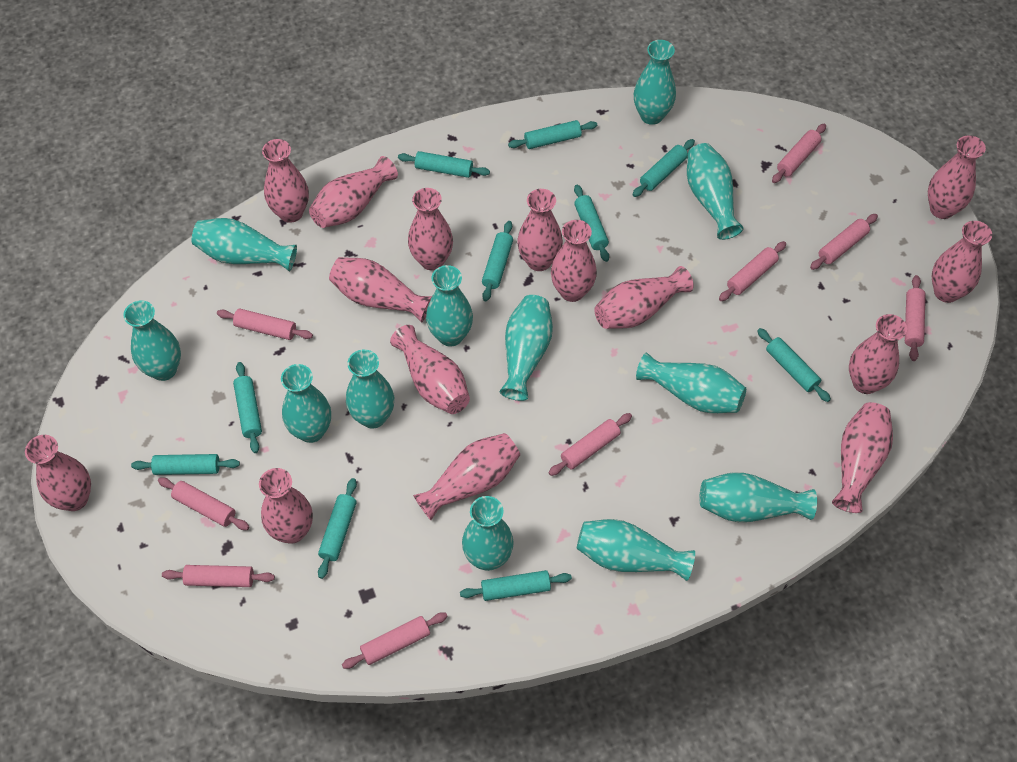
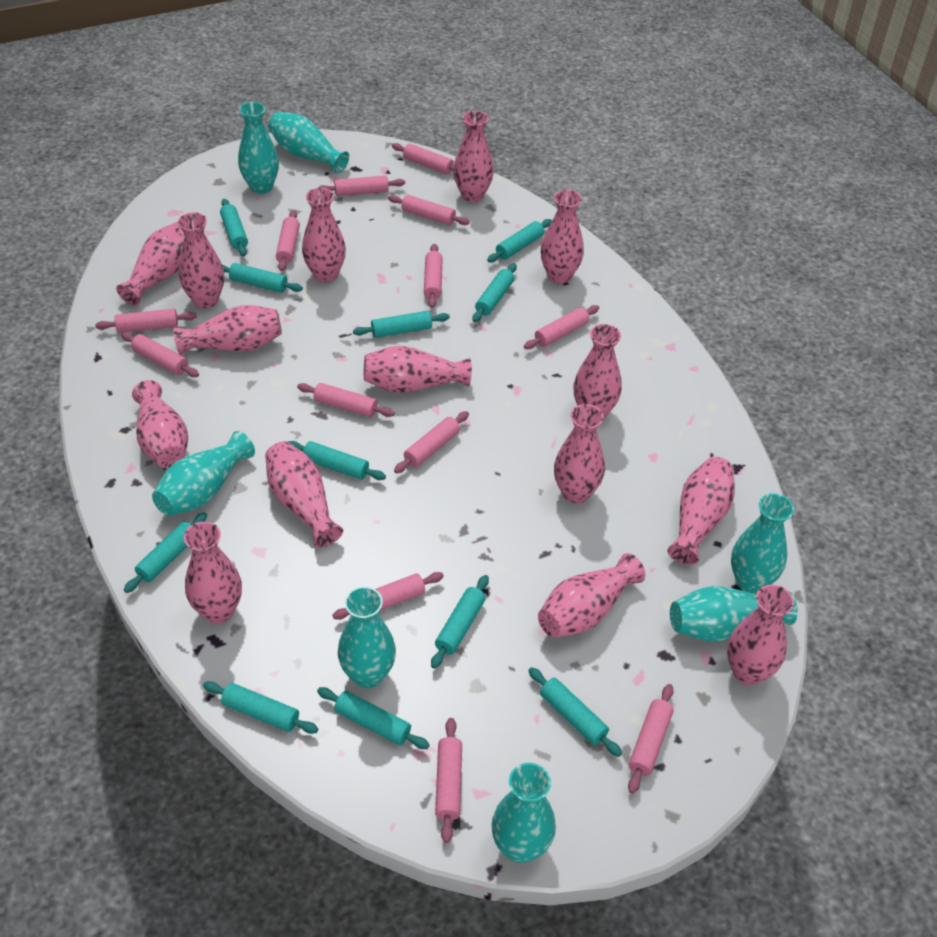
pink rolling pin: [158,477,249,530] [162,565,275,587] [217,309,313,340] [342,612,448,669] [548,413,632,476] [719,241,786,301] [772,124,826,183] [810,214,878,270] [905,275,926,361] = 9 -> [95,309,197,333] [121,332,199,377] [276,210,300,271] [297,383,395,417] [318,175,405,196] [333,572,444,620] [388,195,470,225] [392,143,454,175] [394,411,469,474] [424,244,443,308] [435,718,462,843] [524,305,599,349] [628,684,674,794] = 13
turquoise rolling pin: [131,454,240,475] [233,362,262,453] [318,478,357,579] [398,151,490,178] [460,570,572,601] [482,221,513,301] [508,120,597,149] [574,185,609,262] [633,139,695,197] [757,328,831,402] = 10 -> [124,512,207,593] [203,681,318,734] [220,199,248,256] [222,263,303,293] [288,441,386,480] [317,687,430,749] [353,311,450,338] [431,575,489,668] [472,263,517,322] [487,219,552,262] [528,667,622,757] = 11
turquoise vase: [123,300,181,381] [192,218,297,272] [281,364,331,443] [346,349,394,429] [426,265,473,347] [462,496,514,571] [500,295,553,401] [577,519,695,581] [634,40,676,125] [636,352,746,413] [687,143,744,240] [699,472,817,522] = 12 -> [152,431,255,516] [238,102,279,194] [268,112,349,174] [338,586,396,688] [491,763,556,863] [670,586,798,642] [731,493,794,594] = 7

